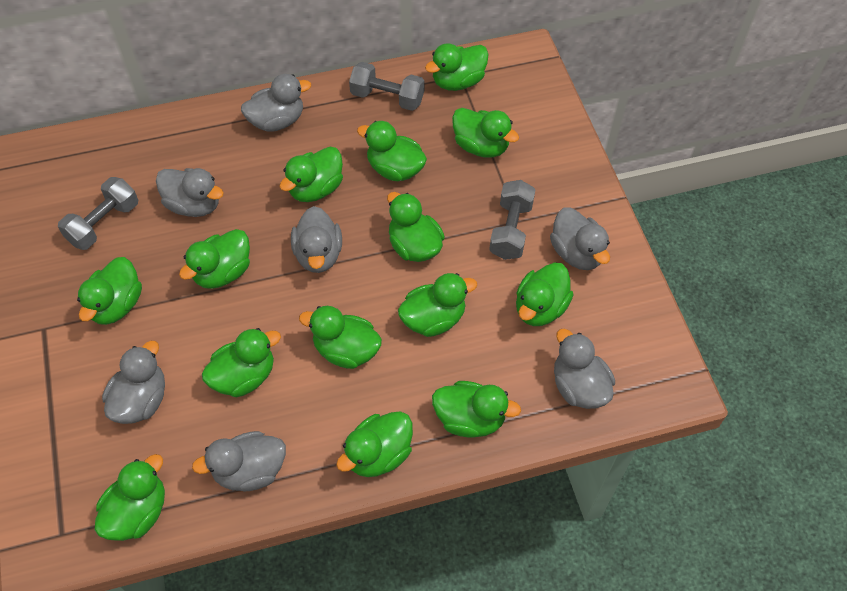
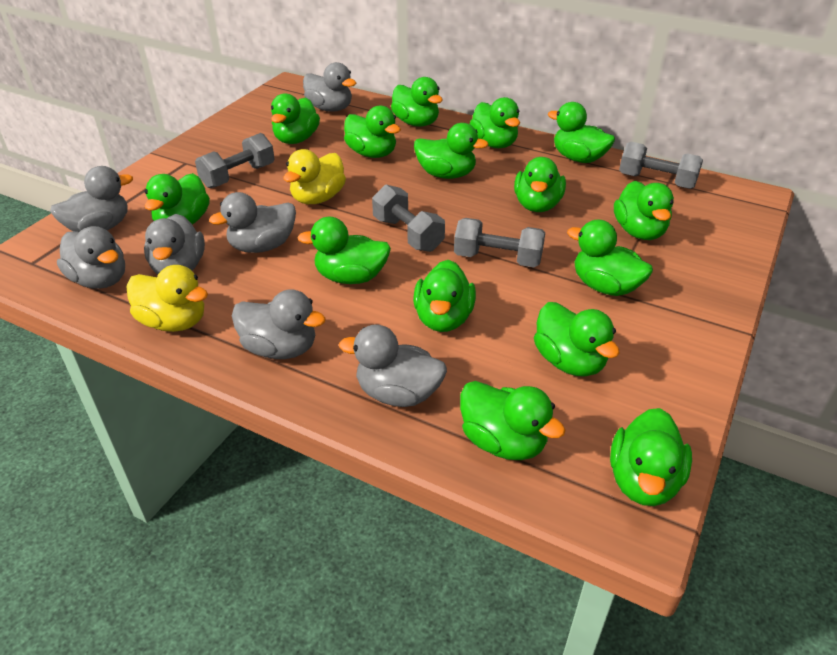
green duck: [77,257,142,325] [95,454,165,541] [179,229,250,289] [202,328,281,397] [279,147,343,202] [299,306,382,369] [336,412,413,477] [357,121,427,181] [387,192,445,262] [398,273,477,337] [425,43,489,91] [432,381,521,438] [452,108,519,158] [516,262,574,326] = 14 -> [145,173,210,224] [271,93,320,144] [297,217,391,284] [344,105,401,158] [391,77,443,127] [413,260,476,332] [414,123,489,179] [460,381,566,460] [470,97,520,148] [514,157,566,212] [534,302,620,377] [548,102,615,163] [567,219,653,296] [610,408,692,506] [614,181,674,240] = 15
grey dumbbell: [58,177,138,250] [349,62,425,111] [489,180,536,260] = 3 -> [195,133,275,188] [372,185,445,252] [454,218,545,267] [619,142,703,189] = 4
yellow duck: none = 0 -> [127,265,208,332] [283,149,346,204] = 2

